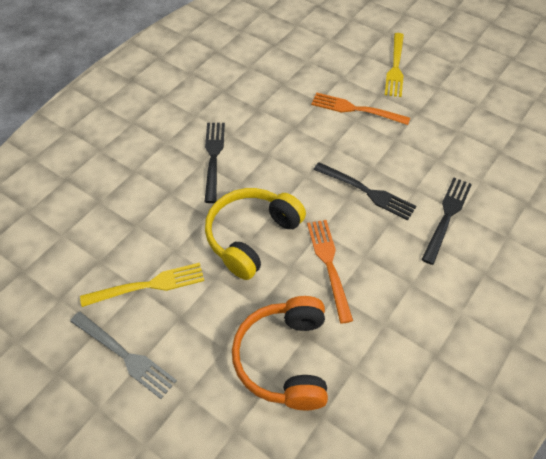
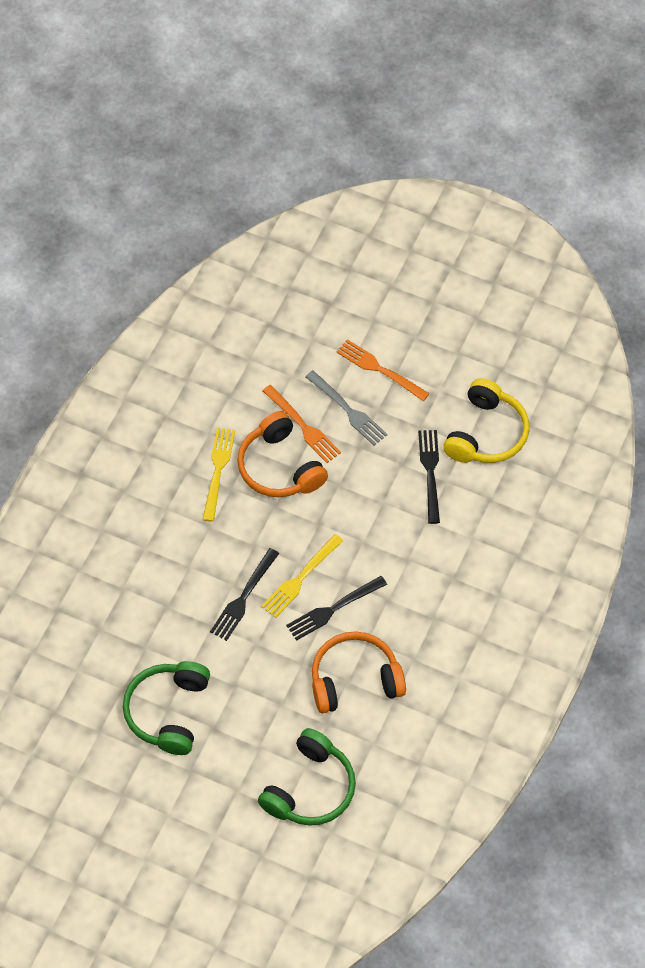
green headphones: none = 0 -> [123,661,210,755] [258,728,356,826] = 2
orange headphones: [232,296,328,410] = 1 -> [237,411,328,497] [312,631,406,714] = 2

